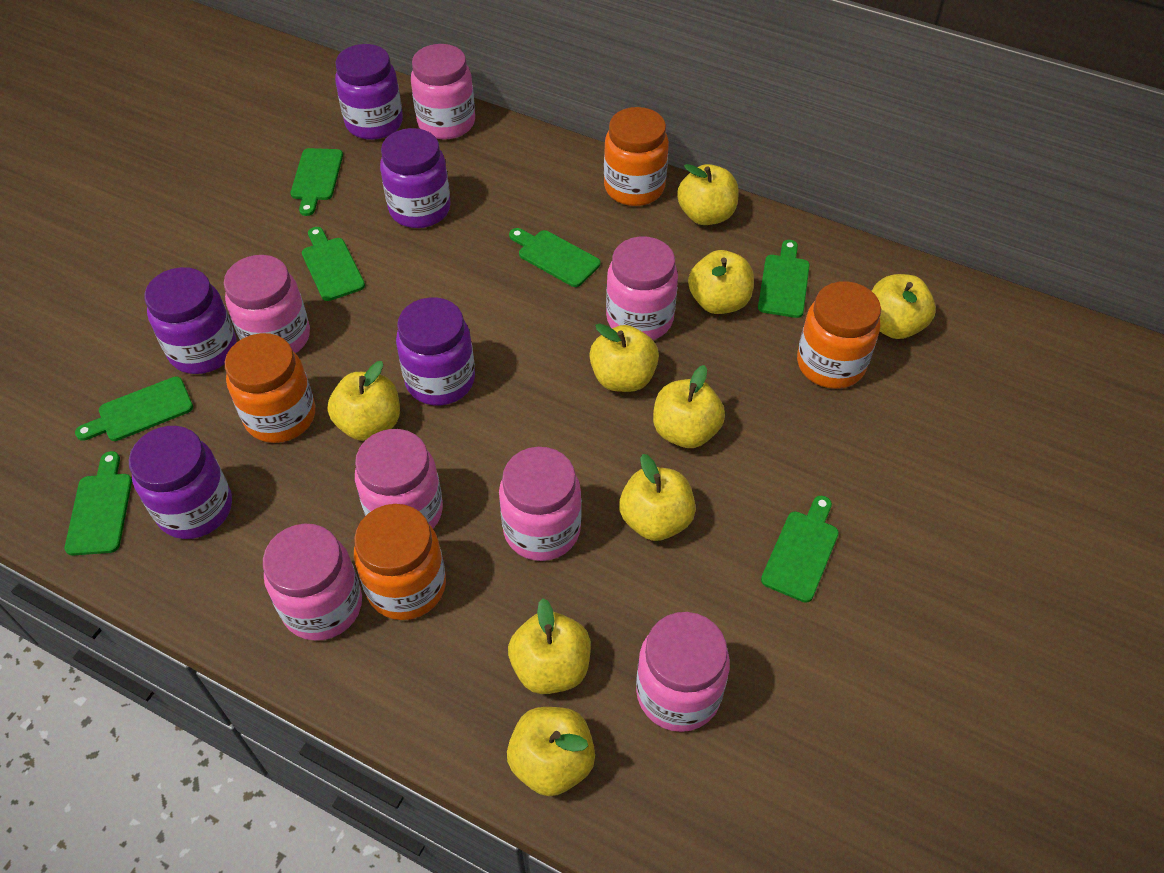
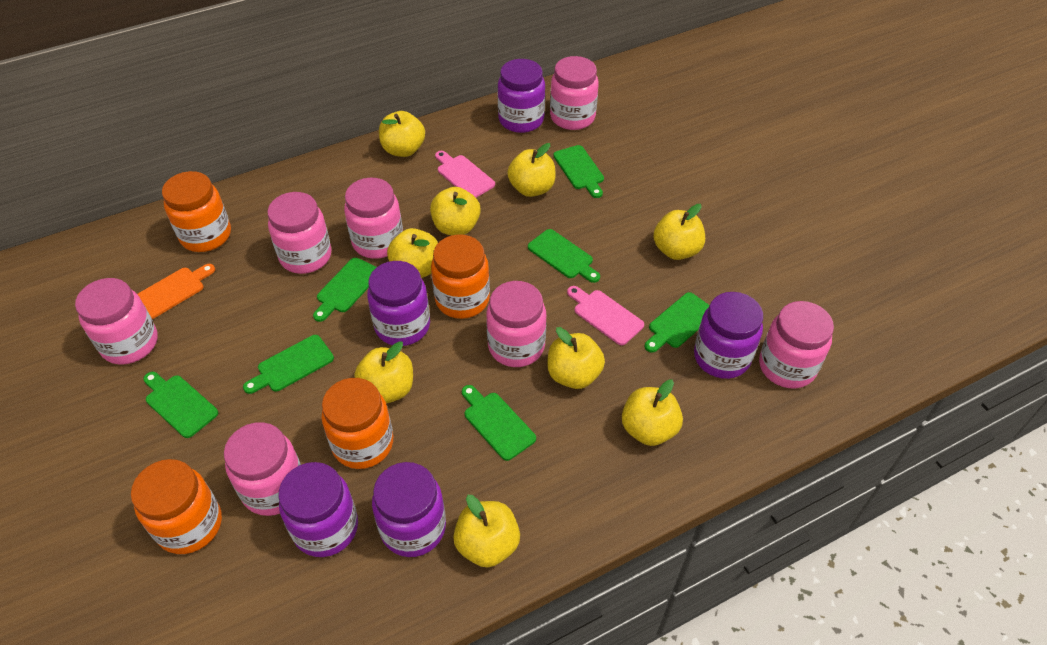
orange cutting board: none = 0 -> [137,264,215,319] = 1
pink cutting board: none = 0 -> [435,151,495,198] [567,286,644,345] = 2

